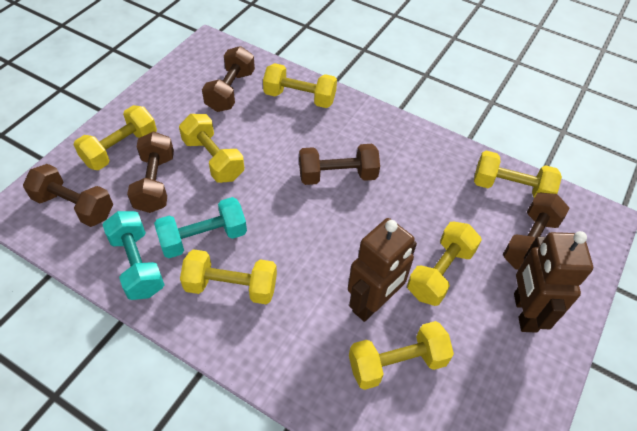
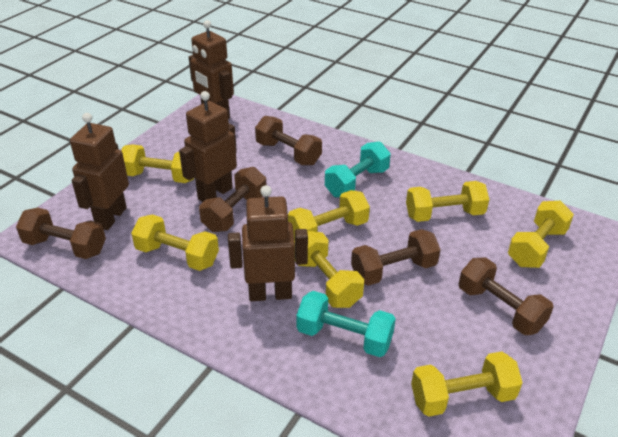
brown robot: [348,218,417,322] [514,231,593,333] = 2 -> [70,113,129,230] [179,91,237,202] [189,20,234,119] [228,185,308,301] = 4

